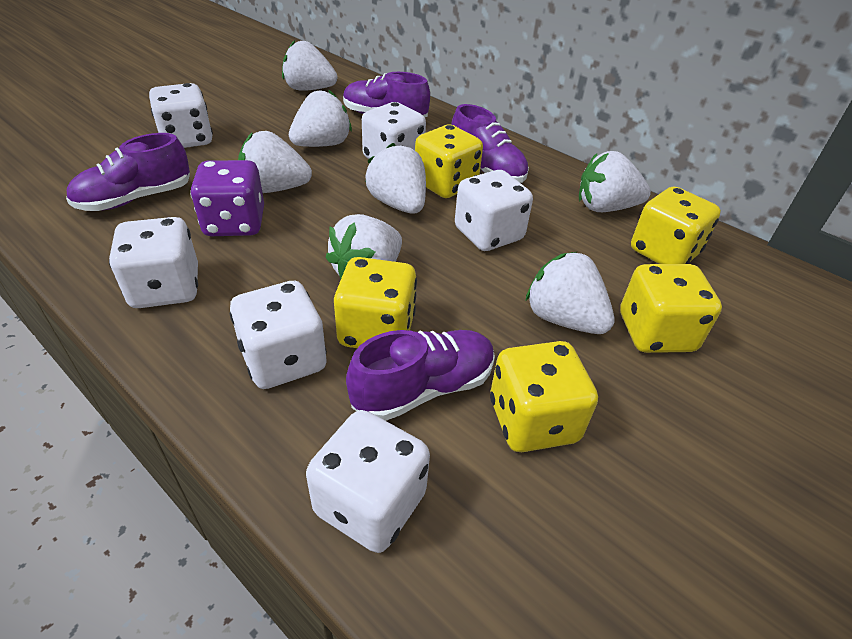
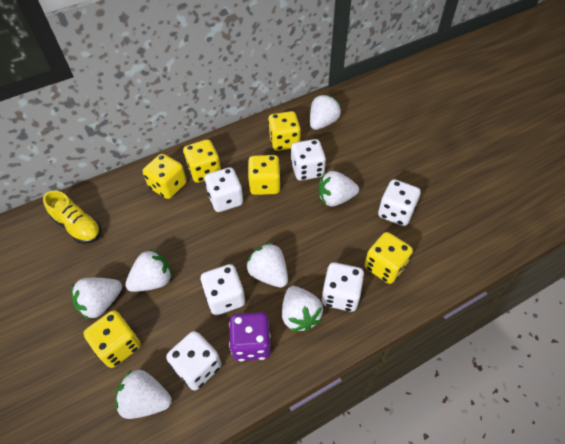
purple shoe: [66,133,190,211] [343,72,430,117] [346,330,495,421] [451,104,529,183] = 4 -> none = 0
yellow dice: [334,257,417,348] [415,125,483,198] [490,341,598,452] [620,264,722,353] [631,187,721,264] = 5 -> [83,310,141,368] [143,154,187,199] [183,139,221,183] [248,155,281,195] [268,111,301,151] [365,232,413,284] = 6
yellow shoe: none = 0 -> [43,191,101,244] = 1

